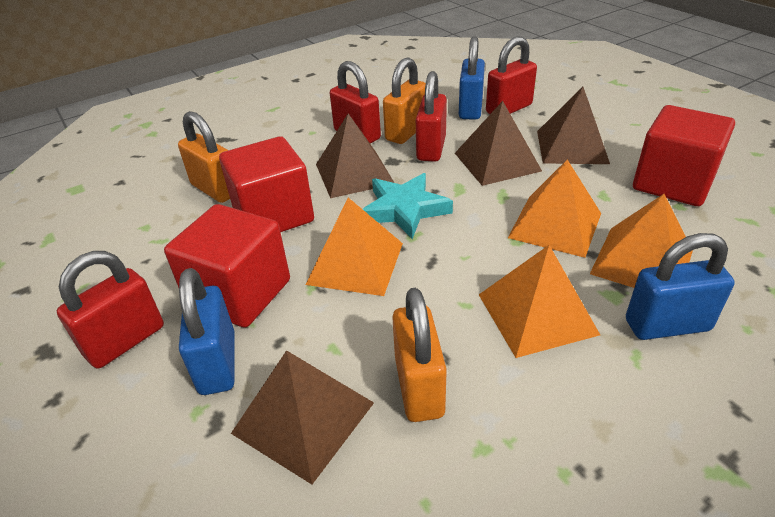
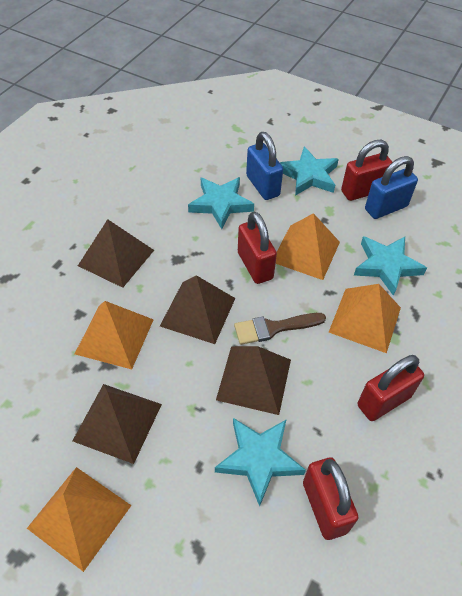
blue padlock: [179,268,234,395] [459,36,485,120] [626,233,735,340] = 3 -> [246,132,283,200] [365,156,418,219] = 2
brown brush: none = 0 -> [234,313,326,345] = 1
orange padlock: [178,111,230,203] [383,57,426,144] [392,288,447,422] = 3 -> none = 0
red cube: [164,204,290,328] [219,136,314,232] [633,105,735,206] = 3 -> none = 0
turquoise star: [363,173,453,239] = 1 -> [188,177,254,229] [215,418,306,507] [280,147,339,196] [354,236,427,296] = 4

